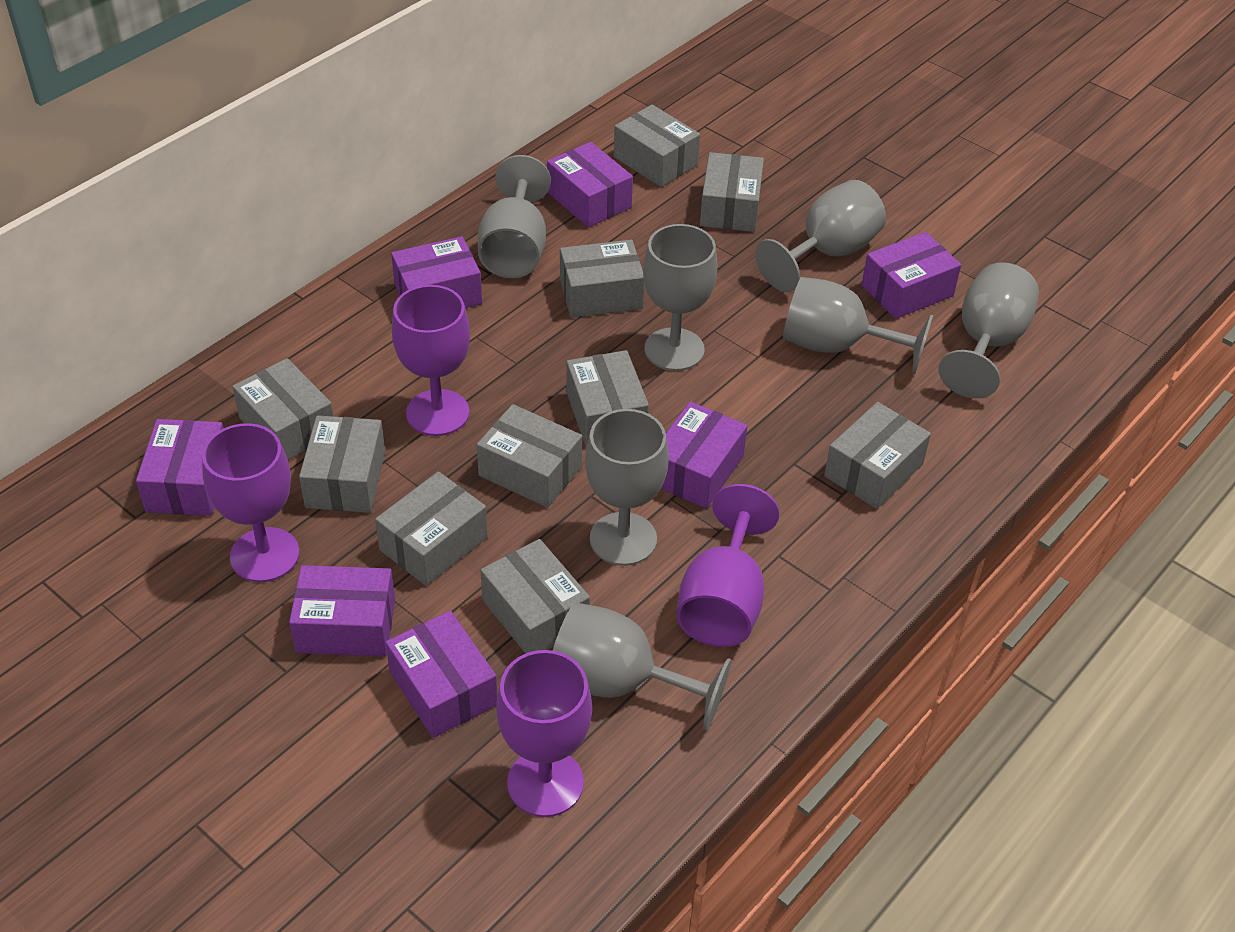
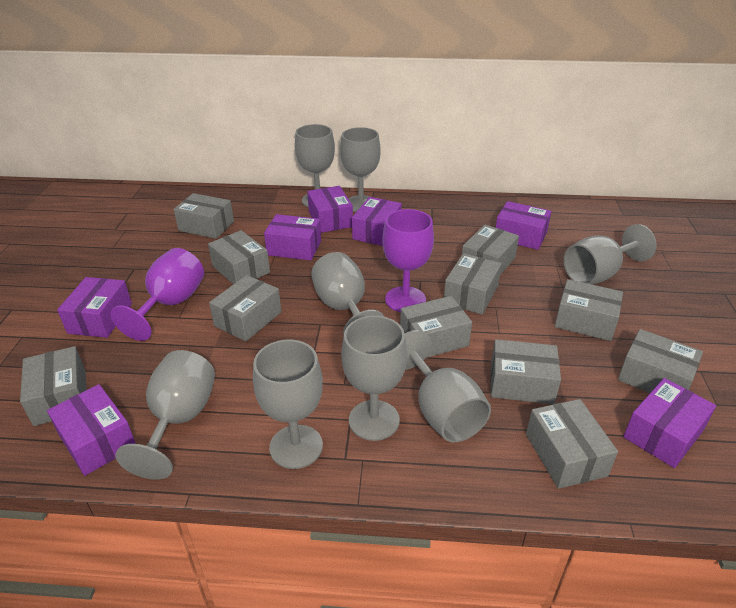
grey box: [232,358,334,460] [299,415,385,513] [375,471,488,586] [477,404,582,508] [481,539,590,654] [560,240,645,318] [566,350,649,447] [614,105,700,187] [700,152,764,232] [824,402,931,509] = 10 -> [20,346,86,426] [173,193,234,239] [208,230,270,284] [209,275,281,341] [400,296,472,358] [444,253,502,314] [462,225,519,275] [491,339,561,404] [526,399,618,489] [555,279,623,341] [618,329,703,393] = 11
grey goblet: [478,155,551,278] [553,602,732,731] [585,409,669,566] [643,224,717,371] [755,180,886,292] [783,277,933,374] [938,262,1039,398] = 7 -> [115,350,215,480] [253,339,323,469] [295,124,335,207] [311,252,385,335] [340,127,381,212] [341,315,407,441] [405,330,491,442] [564,224,657,284] = 8
purple goblet: [202,423,300,582] [392,285,470,436] [496,650,592,817] [676,484,780,647] = 4 -> [111,248,204,341] [382,209,434,312] = 2

